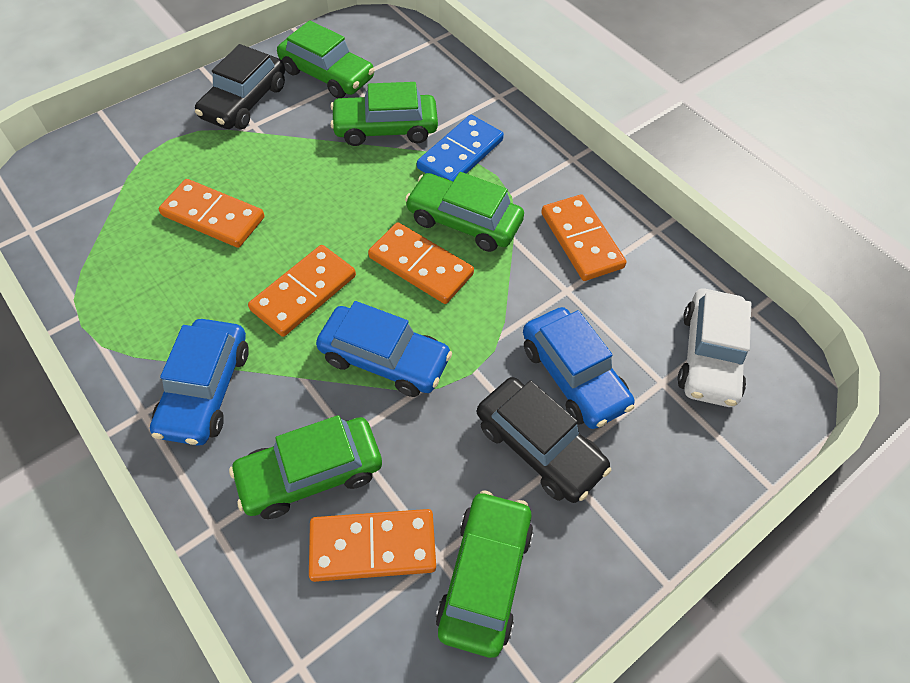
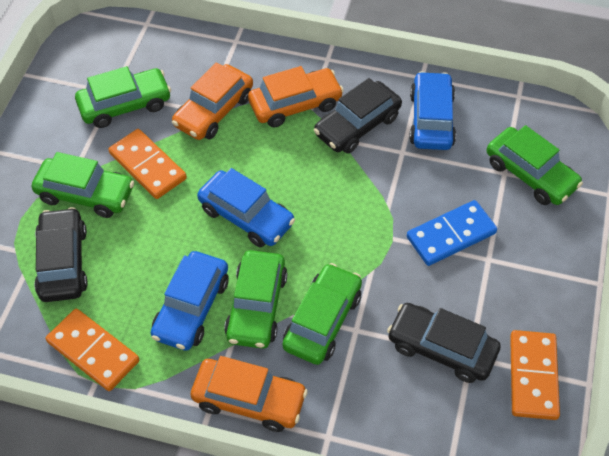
black car: [195,44,285,129] [477,377,611,503] = 2 -> [34,207,88,302] [314,78,402,154] [387,303,501,383] = 3
orange car: none = 0 -> [172,62,253,140] [191,356,308,432] [248,66,344,127] = 3
orange domino: [159,179,265,248] [248,245,356,337] [309,509,436,582] [368,222,474,304] [541,194,626,281] = 5 -> [46,308,140,391] [108,129,187,199] [510,330,560,420] = 3
white car: [678,289,751,407] = 1 -> none = 0

